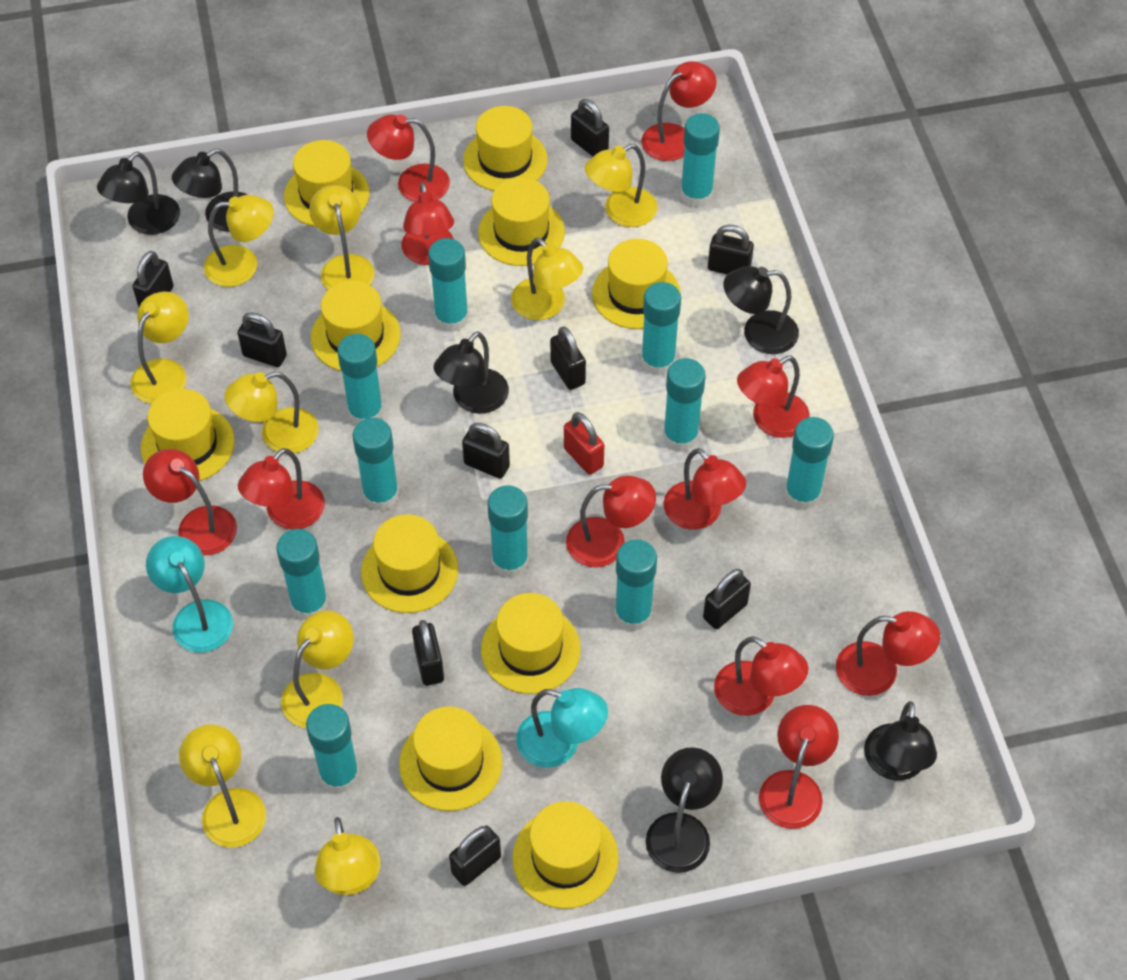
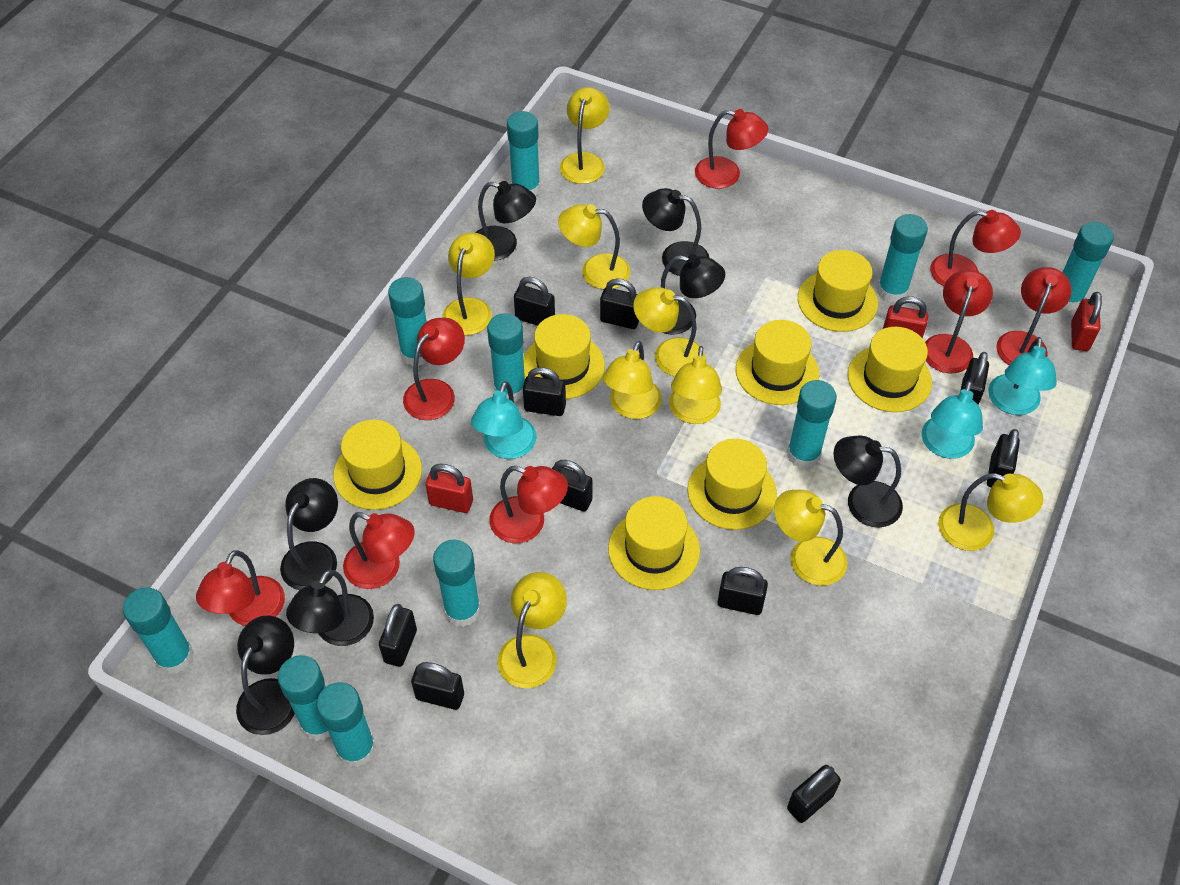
black lamp: [97,152,180,235] [172,149,248,232] [434,331,509,414] [646,747,723,873] [723,266,799,354] [864,701,937,780] = 6 -> [236,616,295,735] [280,478,338,590] [286,570,374,646] [475,181,536,261] [642,188,709,276] [661,254,725,335] [834,435,903,528] = 7
black padlock: [132,251,174,307] [237,312,287,367] [412,620,444,686] [449,826,501,886] [462,423,510,479] [550,326,586,390] [571,99,609,157] [703,569,751,629] [708,225,754,274] = 9 -> [379,604,417,667] [411,662,464,710] [514,277,555,326] [523,367,566,416] [552,460,593,511] [600,278,639,329] [718,567,768,615] [787,765,841,823] [960,352,989,405] [987,429,1020,487] = 10
red lamp: [143,449,237,555] [238,448,325,530] [367,114,450,202] [402,182,454,265] [566,476,656,567] [641,61,716,161] [664,448,746,530] [714,636,808,716] [737,356,809,438] [759,705,839,829] [836,611,940,696] = 11 -> [196,550,285,626] [343,512,415,589] [403,317,465,420] [489,466,568,543] [695,109,769,189] [925,270,993,373] [930,210,1021,286] [996,267,1072,365] = 8
red padlock: [564,412,604,475] = 1 -> [425,464,473,513] [883,296,928,338] [1071,291,1102,351] = 3
turquoise glue stick: [276,529,328,620] [306,704,360,794] [337,334,383,424] [352,418,399,511] [428,238,469,332] [488,485,528,577] [614,539,657,631] [641,282,681,376] [663,358,706,452] [680,113,720,208] [784,417,834,510] = 11 -> [123,587,194,674] [278,655,330,741] [316,682,376,767] [388,277,427,366] [433,539,481,627] [487,313,525,401] [507,111,540,195] [787,380,837,469] [877,214,928,303] [1062,222,1114,311] = 10
turquoise lamp: [146,536,233,653] [516,688,608,768] = 2 -> [471,381,537,459] [921,381,983,459] [988,337,1057,415] = 3
yellow hat: [141,389,235,481] [284,140,369,227] [311,281,401,371] [361,514,458,613] [399,706,502,811] [463,106,548,191] [478,177,565,266] [481,593,581,694] [512,801,619,909] [592,239,681,329] = 10 -> [334,420,422,510] [523,314,605,399] [608,496,700,590] [688,439,777,530] [736,320,819,405] [798,250,878,332] [848,327,932,412] = 7

